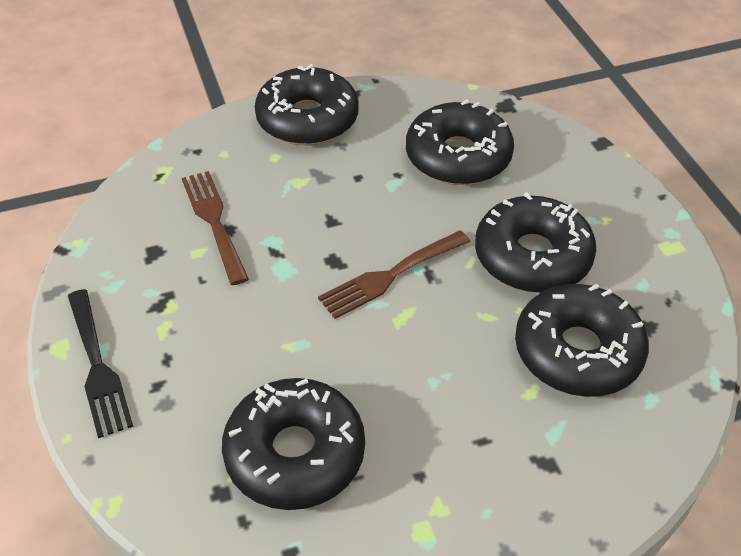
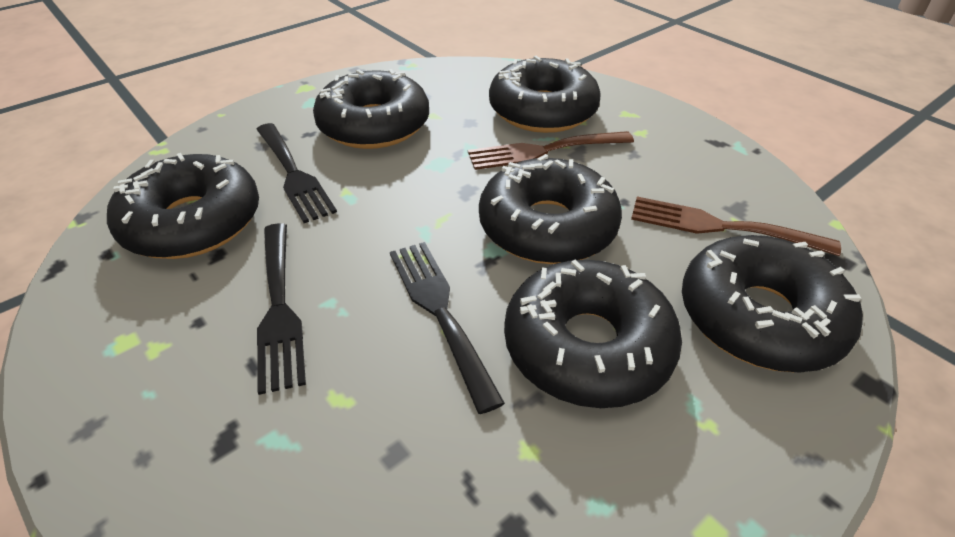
black donut: [222,378,365,510] [255,64,359,145] [406,100,514,185] [475,192,596,293] [515,284,649,397] = 5 -> [107,153,259,259] [313,69,429,149] [479,154,622,264] [489,56,600,133] [504,260,682,408] [682,235,863,373] = 6
black fork: [68,289,134,438] = 1 -> [256,123,337,223] [257,223,306,395] [390,242,505,414] = 3

